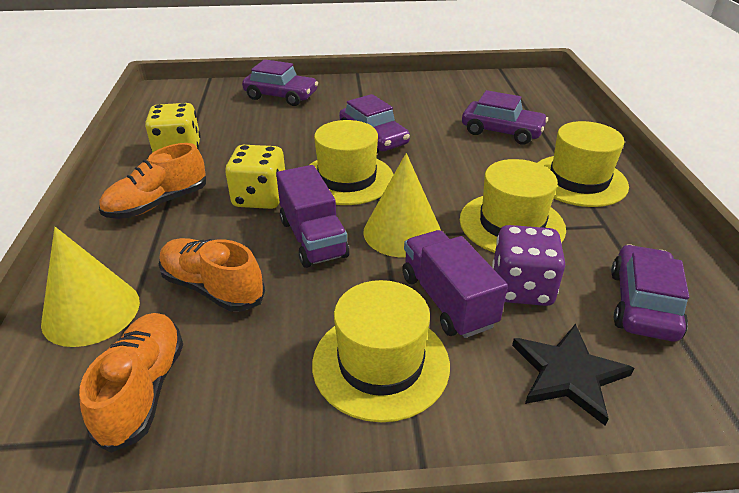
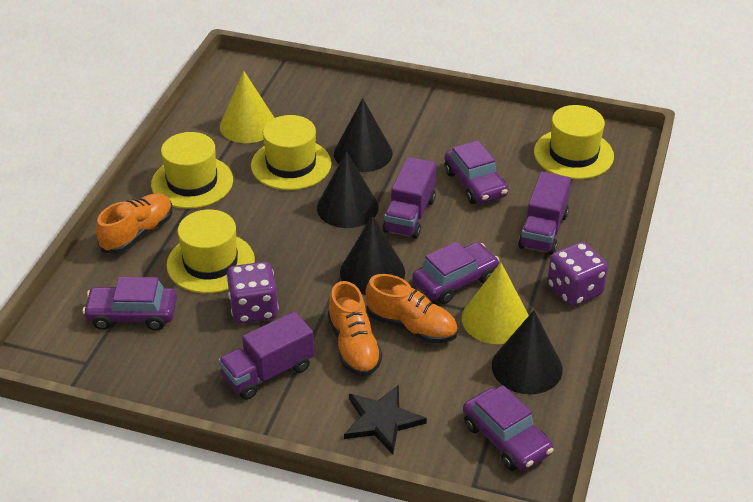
black cone: none = 0 -> [317,151,379,228] [334,98,393,172] [340,215,405,295] [492,310,563,394] = 4
purple dice: [492,225,565,306] = 1 -> [226,262,279,324] [547,242,608,307] = 2
purple truck: [276,165,349,268] [402,230,508,338] = 2 -> [218,311,314,400] [383,157,436,239] [518,172,571,255] = 3
yellow dice: [145,103,201,153] [225,145,285,209] = 2 -> none = 0

